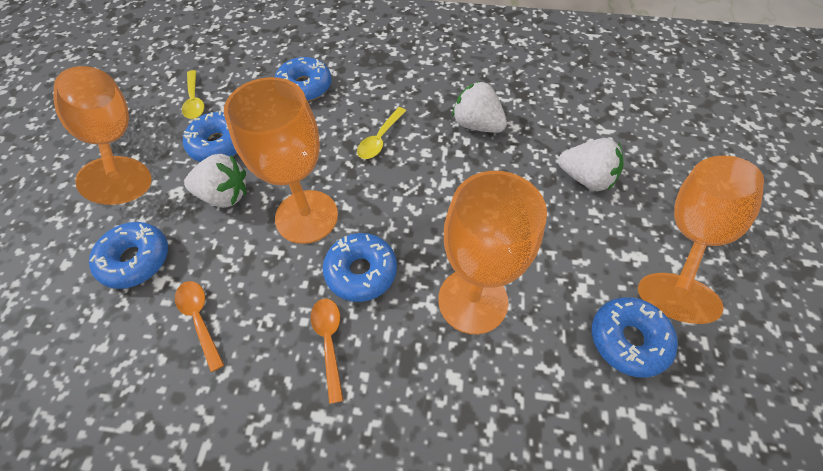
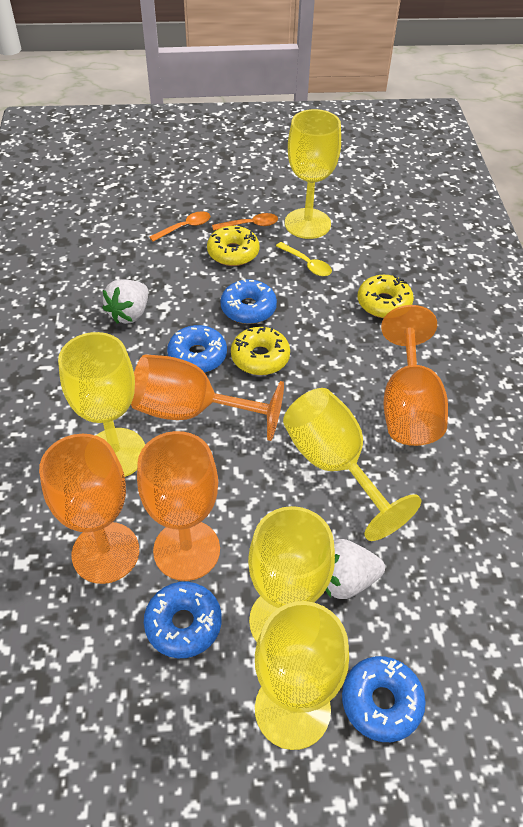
blue donut: [89,222,168,289] [183,111,237,162] [275,57,332,101] [323,233,397,302] [592,297,678,378] = 5 -> [144,582,222,658] [167,325,227,373] [221,278,277,324] [342,656,426,742] = 4
white strawberry: [184,154,246,208] [452,81,507,133] [558,138,624,191] = 3 -> [103,279,148,324] [326,539,385,599] = 2
yellow donut: none = 0 -> [207,226,259,266] [231,327,290,375] [358,275,414,318] = 3
yellow goblet: none = 0 -> [58,332,145,477] [248,506,335,642] [255,601,349,750] [283,388,421,541] [285,109,341,239] = 5
yellow spoon: [182,70,204,119] [357,107,406,159] = 2 -> [276,242,332,276] = 1

